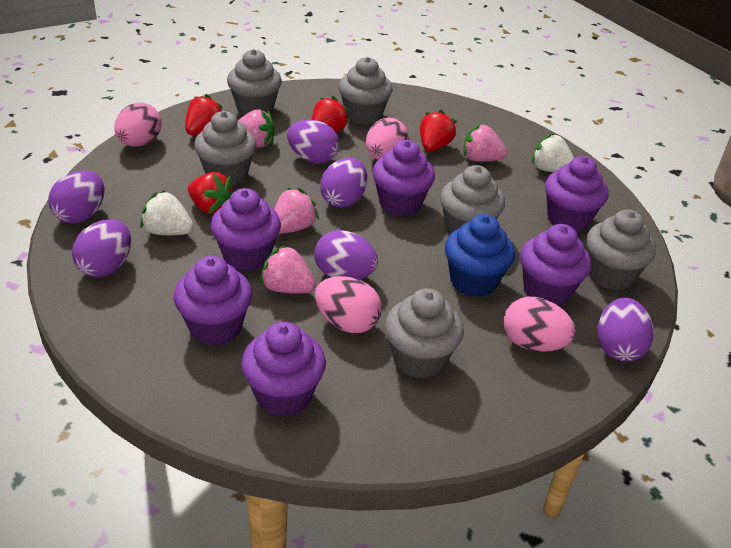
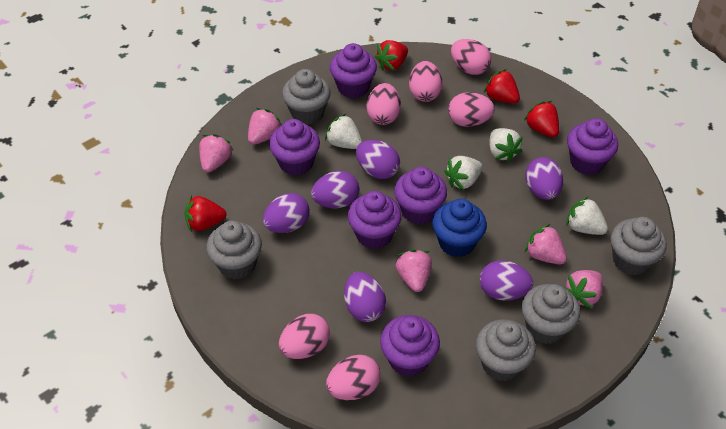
grey cupcake: [194,111,256,186] [227,49,282,115] [339,57,393,125] [385,288,464,379] [440,165,505,234] [586,210,656,290] = 6 -> [206,221,262,279] [282,69,331,124] [476,319,536,381] [522,284,580,344] [611,217,667,275] = 5
pink egg: [114,102,162,147] [315,276,382,333] [366,118,409,160] [503,297,576,352] = 4 -> [279,314,330,359] [326,355,381,400] [367,83,401,125] [409,61,442,102] [448,92,495,127] [451,39,491,75] = 6
pink strawberry: [238,109,275,148] [260,244,316,294] [274,188,319,234] [463,124,507,162] = 4 -> [199,134,234,173] [248,108,282,145] [396,249,432,292] [525,224,567,264] [564,270,603,308] = 5
white strawberry: [140,190,193,235] [532,133,574,172] = 2 -> [325,114,362,149] [444,156,483,190] [489,128,523,162] [566,197,608,235] = 4

